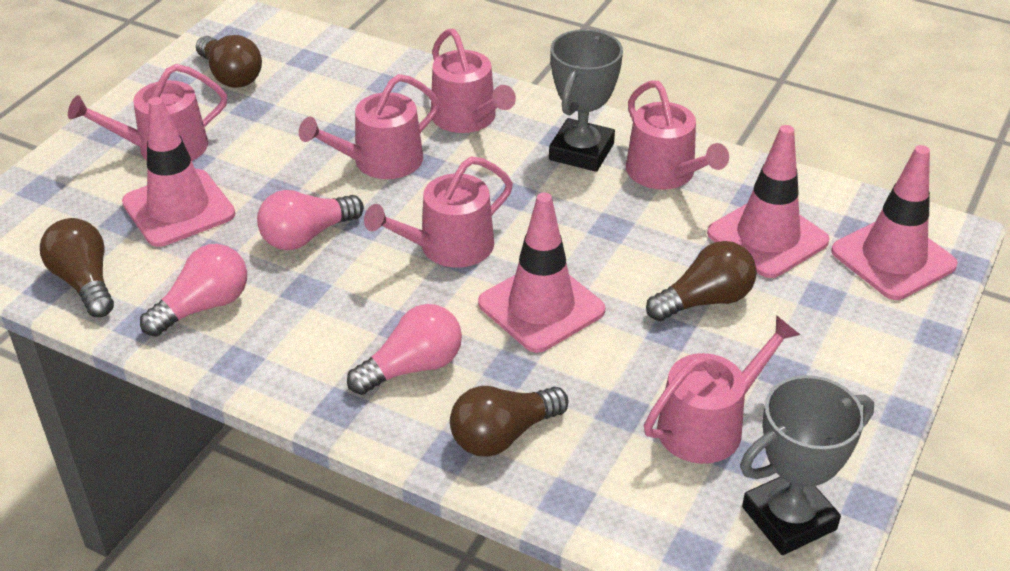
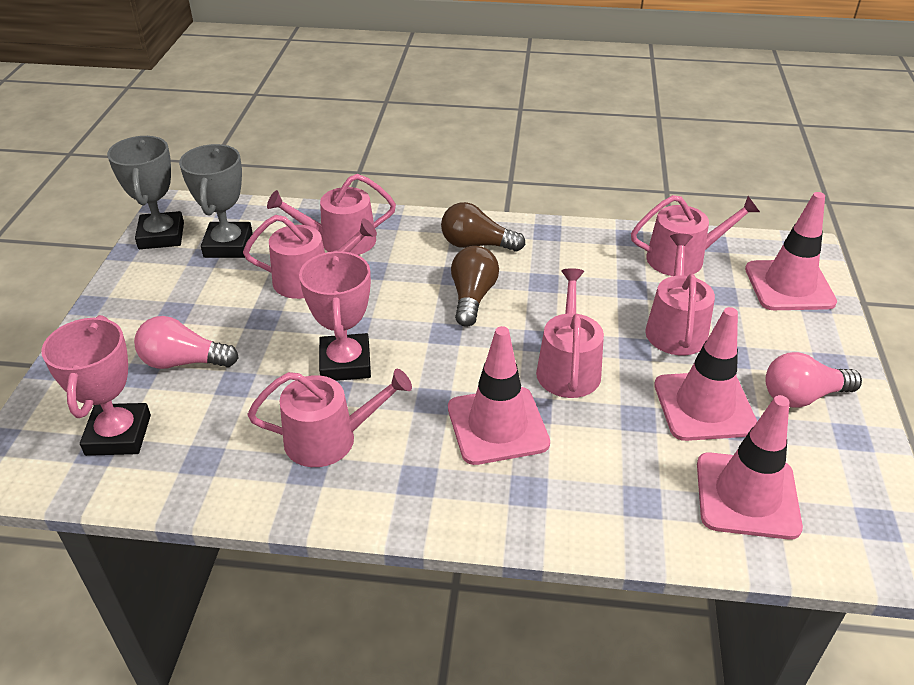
brown light bulb: [40,218,114,317] [196,35,262,88] [450,386,569,457] [646,241,757,321] = 4 -> [441,202,525,251] [451,246,499,327] = 2
pink light bulb: [140,244,247,337] [257,190,364,250] [347,304,462,395] = 3 -> [134,316,238,369] [765,352,862,408] = 2
pink trophy: none = 0 -> [41,315,151,456] [299,251,371,381] = 2

